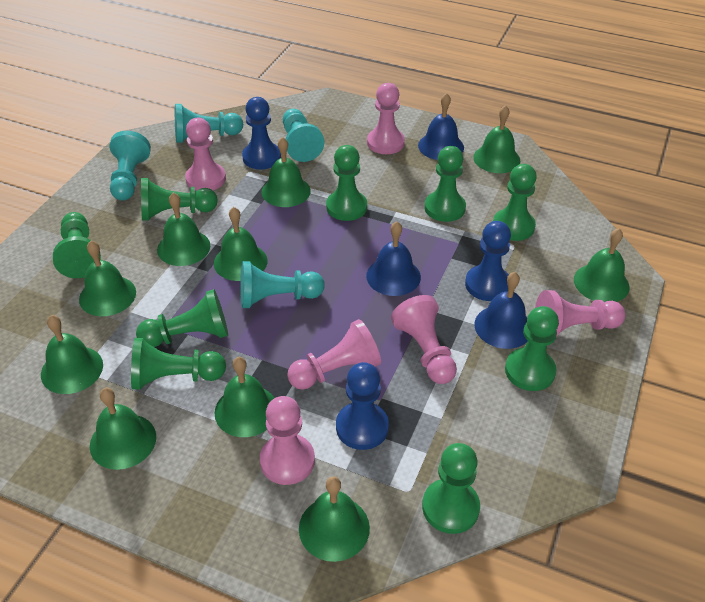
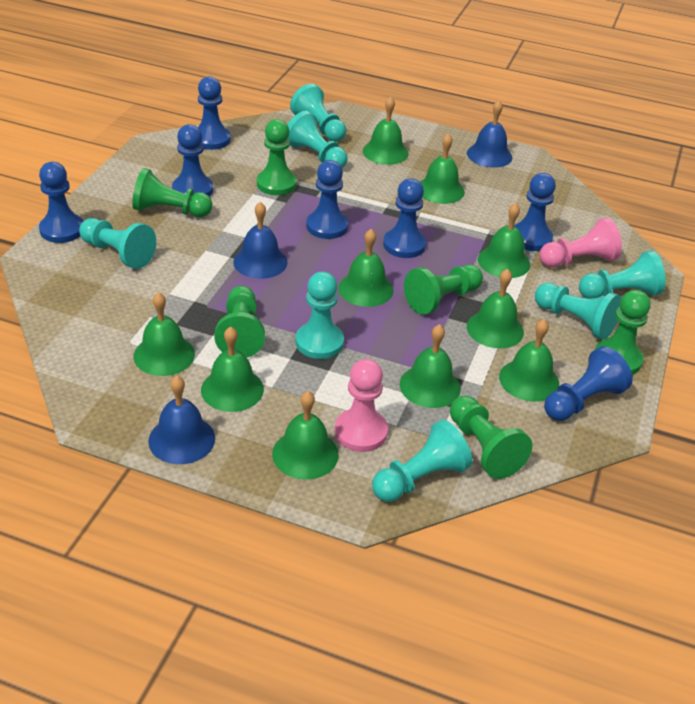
blue pawn: [242,97,281,170] [336,362,389,450] [465,221,511,301] = 3 -> [39,162,83,243] [172,124,213,197] [198,77,231,150] [306,160,348,239] [383,178,426,258] [514,173,556,251] [544,346,633,421] = 7
green pawn: [53,212,101,278] [131,338,226,389] [136,289,228,347] [141,178,218,221] [326,145,367,221] [422,443,480,534] [424,146,466,222] [493,164,537,241] [505,306,559,391] = 9 -> [132,168,212,217] [215,286,265,358] [257,119,297,195] [404,265,483,315] [450,396,533,479] [595,290,651,375] = 6
pink pawn: [185,118,226,191] [260,396,315,485] [287,319,381,390] [367,83,405,154] [391,295,457,384] [535,290,625,337] = 6 -> [335,359,388,452] [539,218,622,267] = 2
turquoise pawn: [110,131,151,201] [175,104,243,143] [240,261,325,308] [283,109,324,162] = 4 -> [79,218,156,269] [288,111,348,168] [290,84,346,142] [296,271,344,359] [372,420,472,502] [535,283,621,340] [579,251,666,298] = 7

